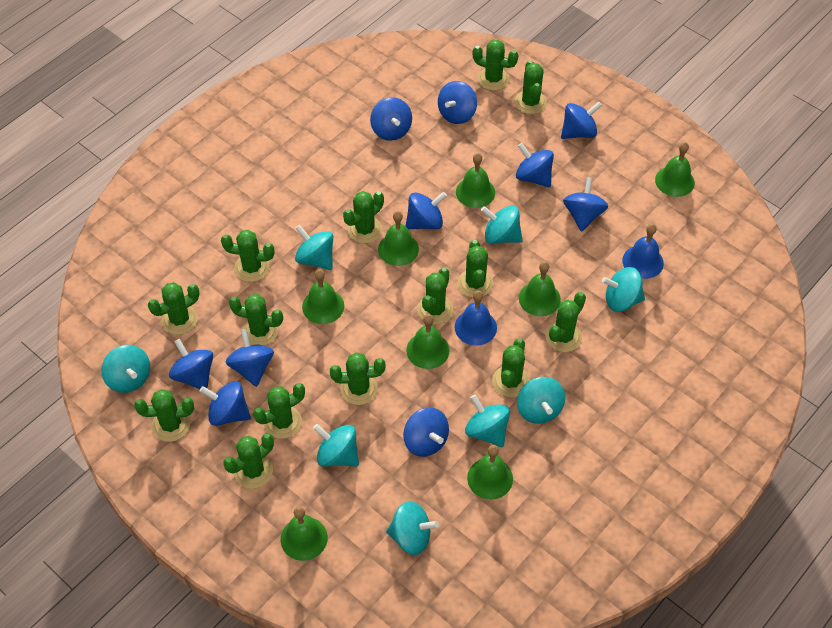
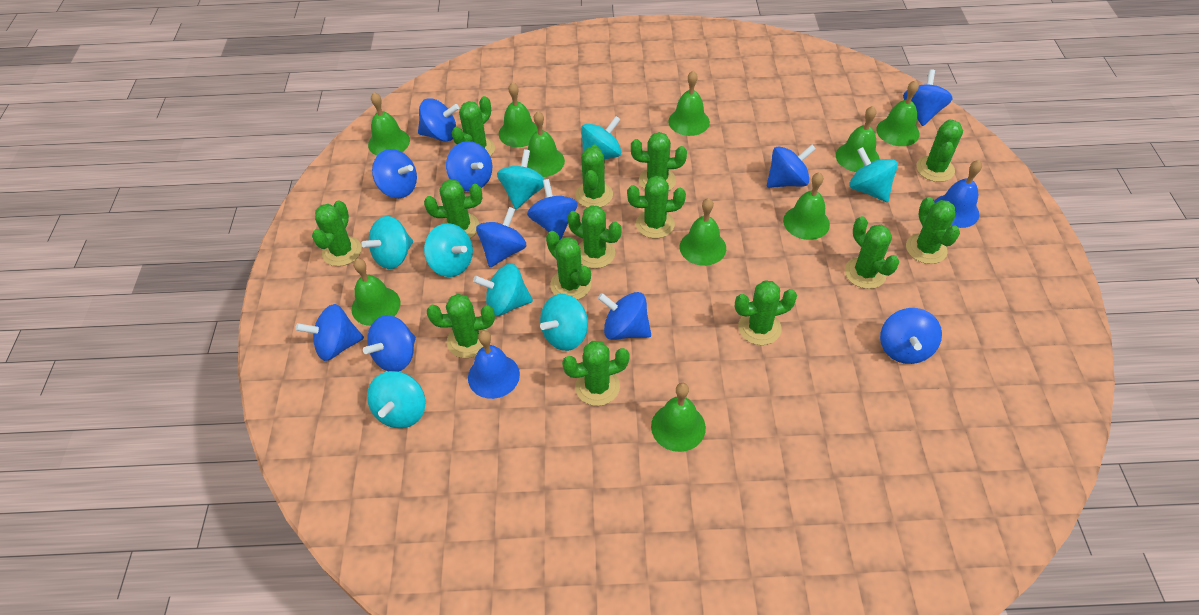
blue spinning top: [169,339,213,389] [200,381,251,426] [226,329,274,387] [370,97,412,141] [403,408,449,457] [405,192,447,229] [438,81,477,124] [516,143,554,187] [561,101,602,139] [563,177,608,232] = 10 -> [295,304,364,361] [363,315,416,372] [372,149,417,198] [418,98,459,142] [446,141,492,191] [476,207,526,267] [527,179,578,241] [598,292,651,340] [767,145,816,188] [880,308,942,364] [903,69,953,126] = 11
green bell: [281,507,328,561] [302,269,344,324] [378,211,419,266] [406,314,449,369] [456,153,495,208] [467,445,513,499] [519,261,561,316] [655,142,695,197] = 8 -> [352,258,400,326] [368,92,410,156] [499,82,538,147] [527,111,565,177] [651,383,706,452] [668,71,710,136] [680,198,726,266] [783,172,830,240] [836,106,879,172] [876,80,920,146] = 10

